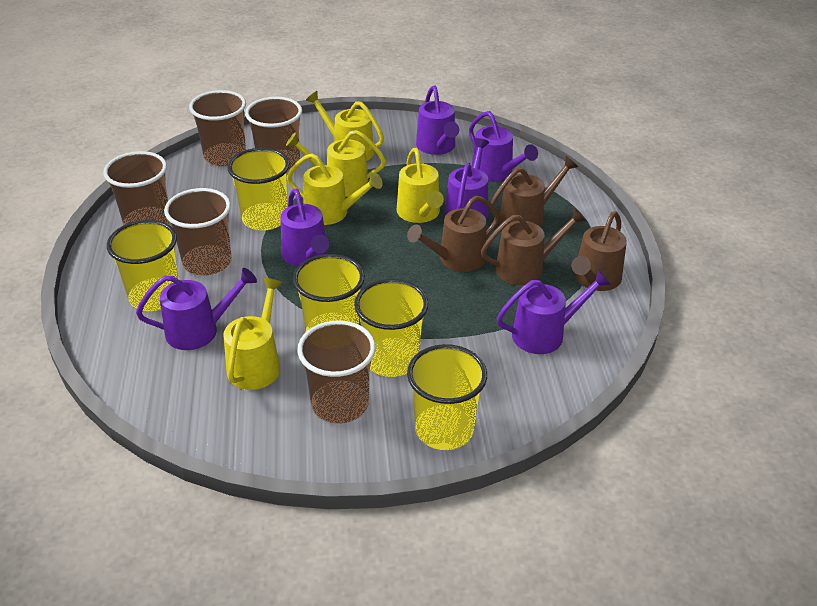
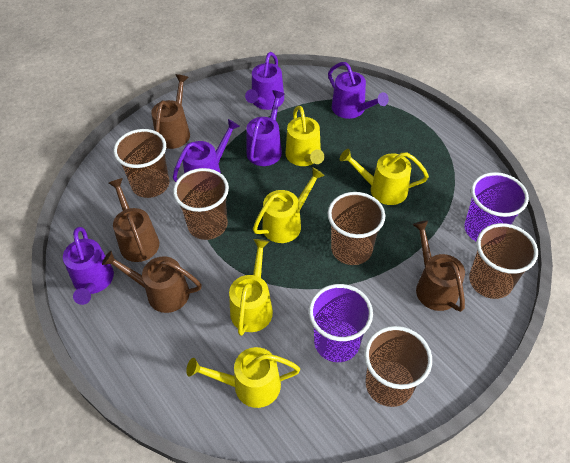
purple cup: none = 0 -> [309,284,373,362] [465,172,529,242] = 2
purple watering can: [136,268,257,350] [280,188,329,267] [416,86,459,155] [445,138,489,220] [469,111,538,182] [497,270,611,354] = 6 -> [63,227,114,305] [173,119,240,182] [245,52,284,110] [246,90,285,166] [328,62,389,119] = 5
yellow cup: [107,220,178,311] [228,148,290,231] [293,254,365,332] [354,279,428,377] [407,344,487,450] = 5 -> none = 0

